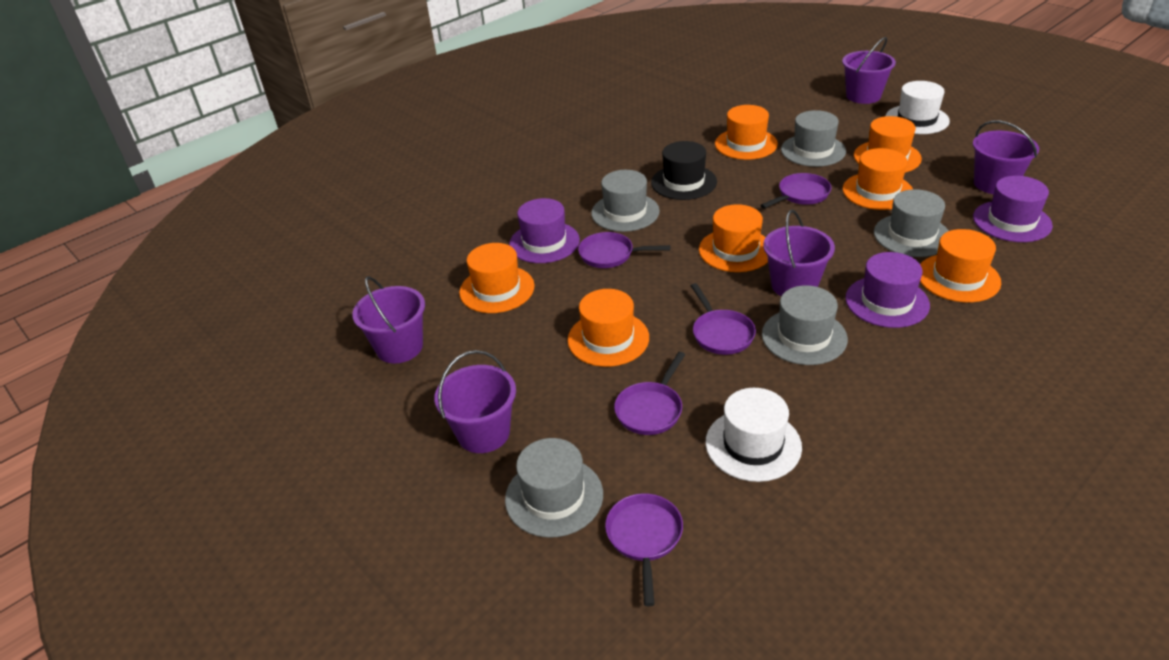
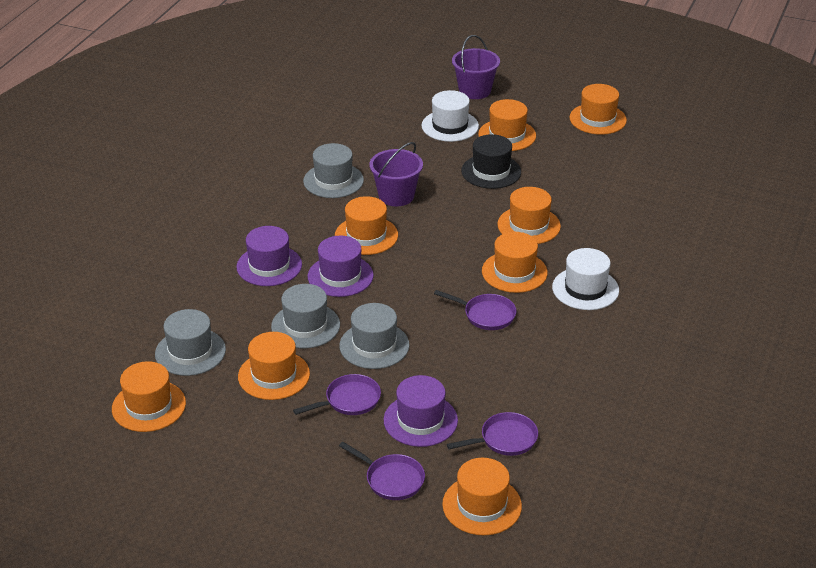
grey hat: [505,438,603,538] [591,170,660,232] [762,285,848,365] [781,110,846,167] [874,189,949,257] = 5 -> [155,309,226,376] [271,284,340,348] [303,143,364,198] [339,303,410,369] = 4
orange hat: [459,243,535,313] [568,289,649,367] [699,204,768,272] [715,105,778,160] [843,148,913,210] [854,116,922,173] [920,229,1001,303] = 7 -> [112,361,186,432] [238,332,310,400] [335,196,398,255] [442,458,522,535] [478,99,536,151] [482,232,548,293] [497,187,561,244] [569,84,627,135] = 8
purple bucket: [352,276,425,364] [434,350,516,453] [763,210,835,296] [842,37,896,104] [973,120,1039,194] = 5 -> [369,142,423,206] [452,35,500,99] = 2
purple pan: [578,232,671,268] [605,493,683,606] [614,352,685,435] [691,283,756,355] [760,173,831,209] = 5 -> [293,374,381,415] [339,442,425,500] [434,290,516,330] [447,412,538,456] = 4

